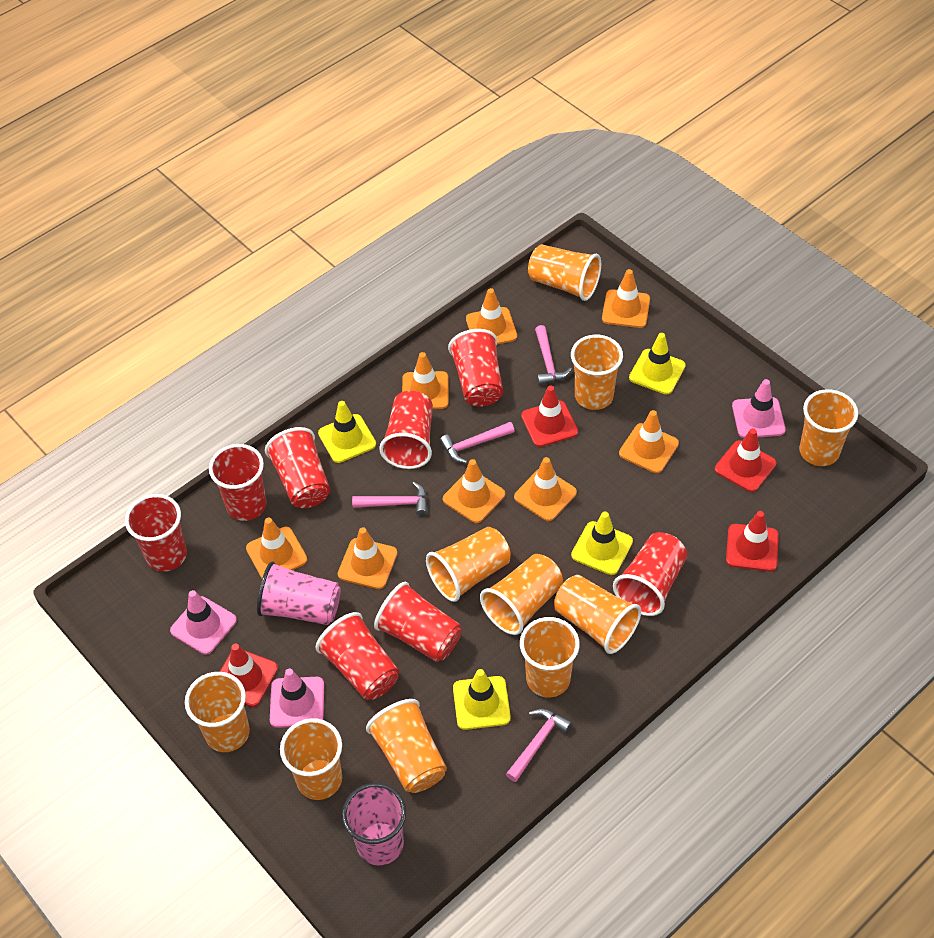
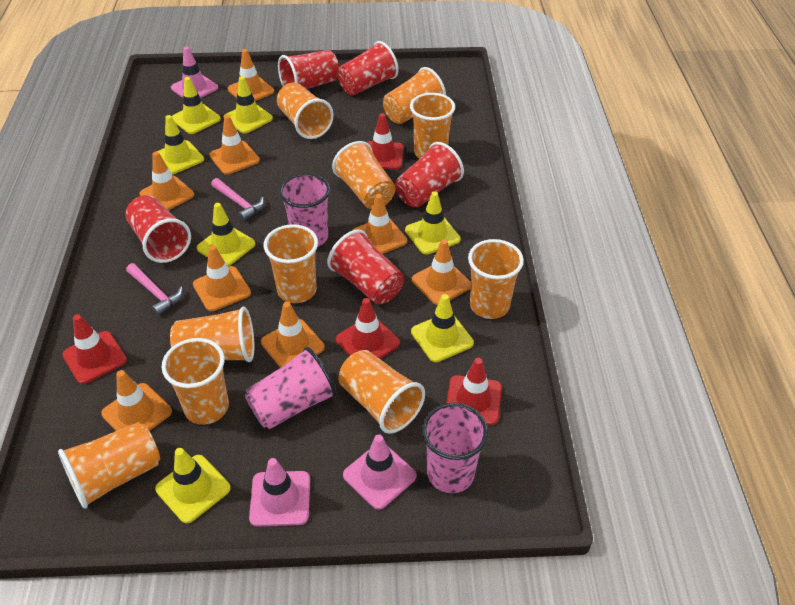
pink cup: [257,561,341,625] [342,783,406,866] = 2 -> [245,347,337,429] [279,173,330,247] [422,402,488,493] = 3
pink hammer: [352,482,428,516] [440,422,515,463] [506,709,572,782] [535,325,572,385] = 4 -> [126,263,183,316] [211,178,264,221] = 2
red cup: [125,494,187,572] [209,444,267,521] [265,427,330,508] [316,612,399,700] [374,582,462,662] [379,391,433,469] [448,329,503,407] [613,532,687,616] = 8 -> [125,195,191,263] [278,50,339,89] [327,230,404,305] [337,41,399,96] [395,142,464,208] = 5
yellow traffic cone: [318,401,376,463] [453,669,511,730] [571,512,633,575] [629,333,686,394] = 4 -> [155,448,231,523] [157,115,204,174] [172,77,221,134] [197,203,255,267] [224,76,273,133] [405,191,461,254] [411,294,474,362] = 7

